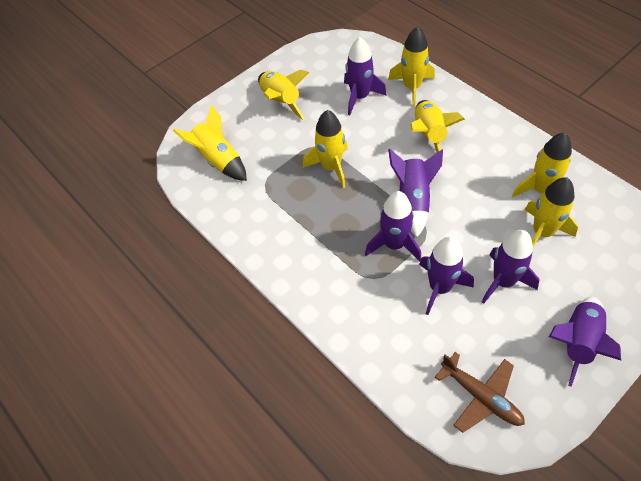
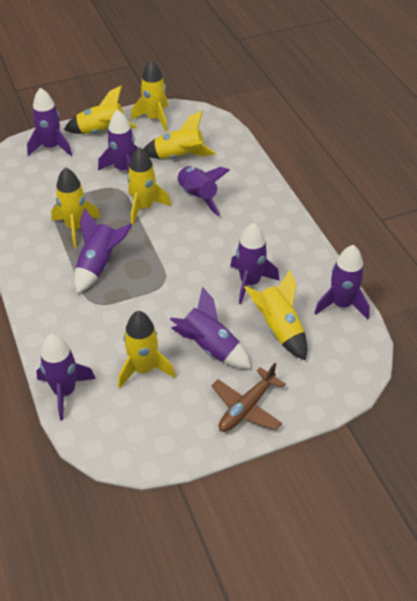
purple rocket: [344,37,387,115] [365,191,421,262] [388,149,443,237] [419,237,474,315] [482,230,539,304] [549,297,621,387] = 6 -> [27,88,72,156] [36,334,96,420] [74,208,132,294] [98,110,138,173] [170,287,251,369] [177,166,230,217] [230,223,279,304] [315,245,370,319] = 8

